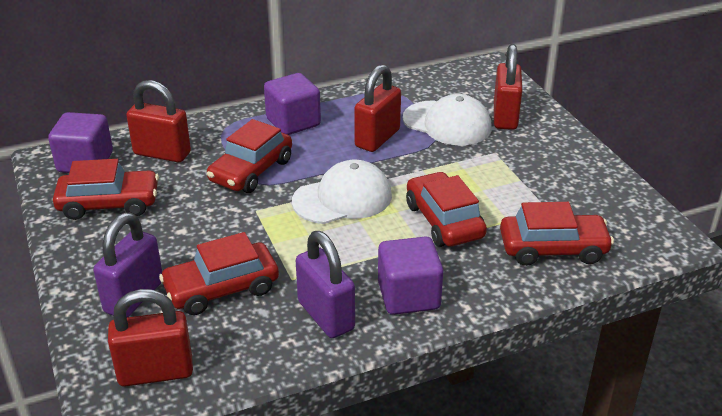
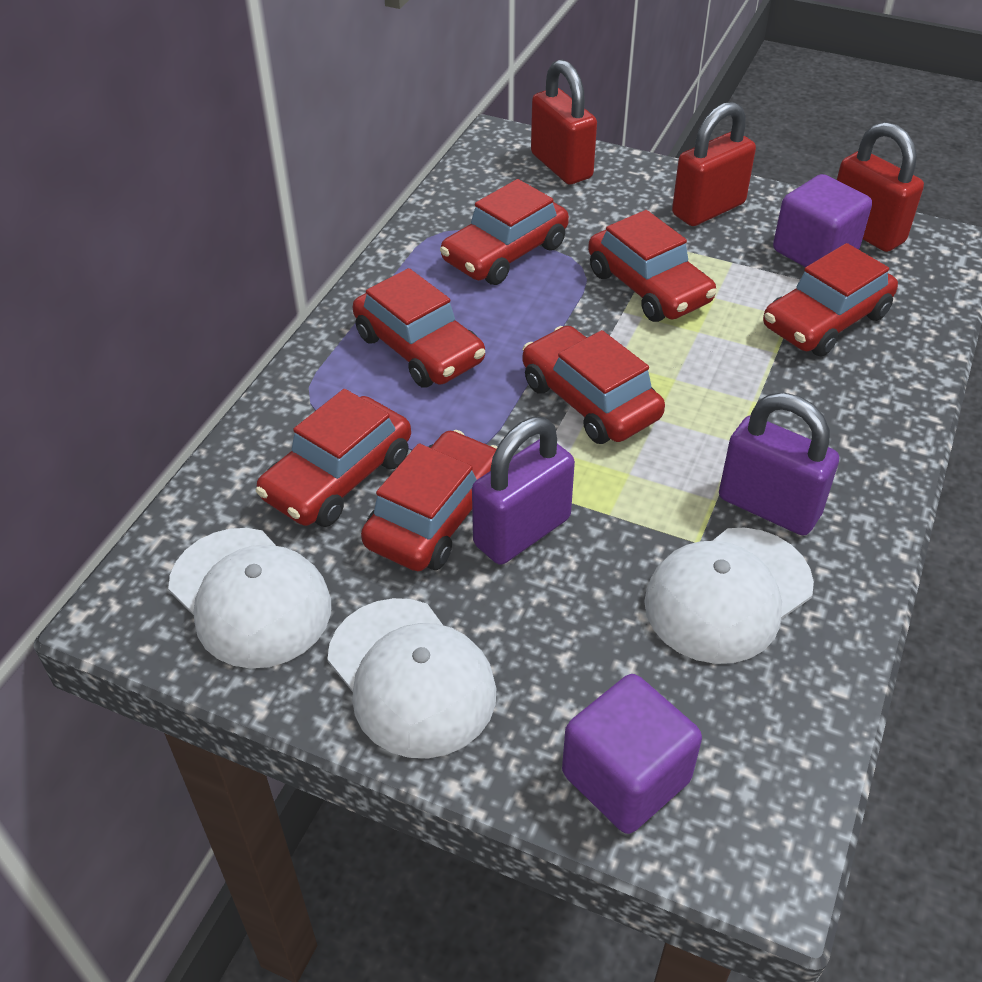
purple cube: [48,112,113,173] [264,73,321,135] [378,236,443,315] = 3 -> [562,674,702,834] [773,174,872,267] = 2
red car: [53,159,159,220] [159,232,279,315] [207,119,292,193] [406,172,487,247] [500,202,614,266] = 5 -> [256,389,411,527] [353,268,485,388] [361,430,498,571] [440,179,569,285] [523,326,665,444] [588,210,717,322] [763,243,898,356] = 7
red padlock: [108,289,193,387] [126,80,191,162] [354,64,401,152] [494,44,522,130] = 4 -> [531,59,597,184] [672,102,756,226] [837,122,924,252] = 3
white cap: [292,160,392,224] [403,94,492,146] = 2 -> [168,528,331,669] [328,598,496,758] [644,527,814,664] = 3

